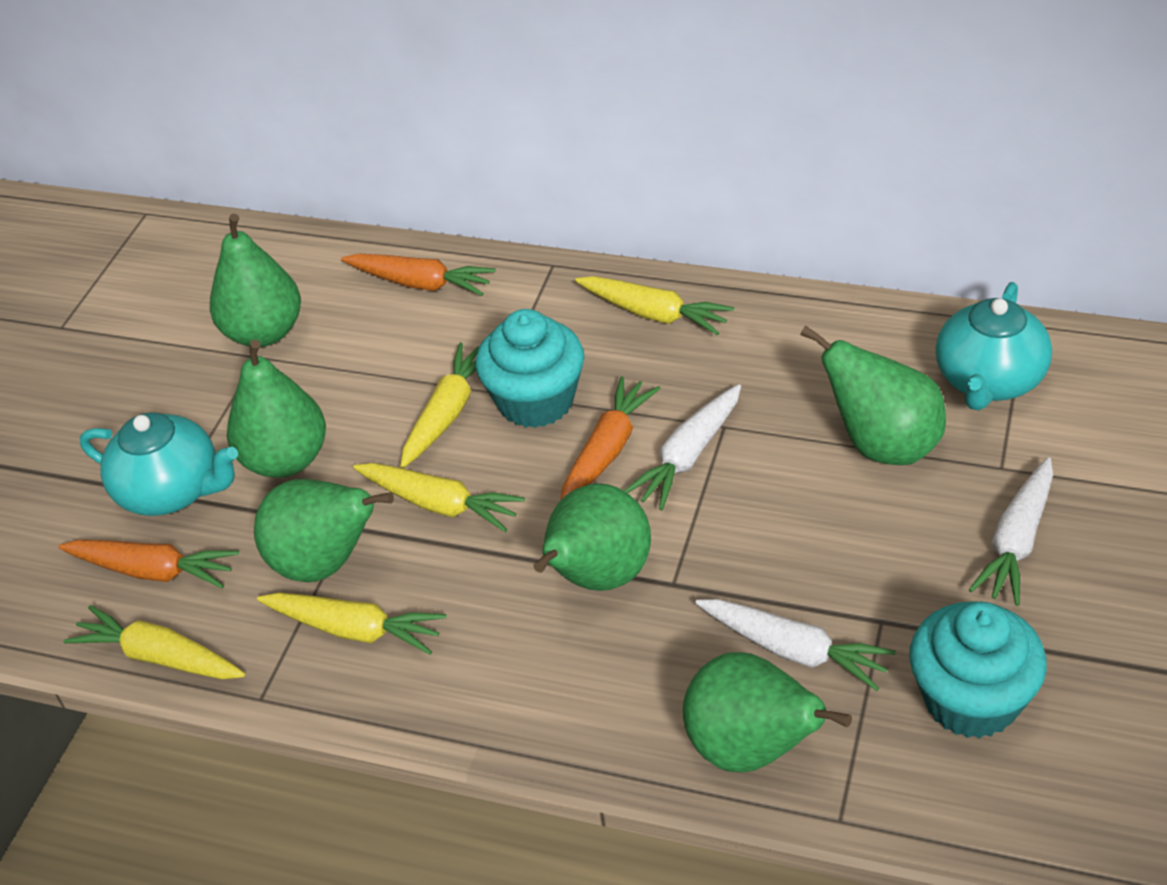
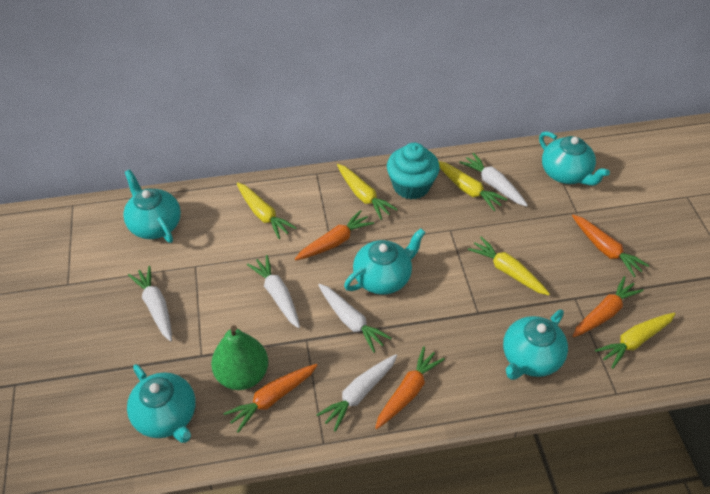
green pear: [210,214,301,347] [227,340,326,478] [254,479,394,582] [533,483,651,591] [683,652,852,772] [800,325,946,465] = 6 -> [211,325,268,390] = 1
orange carrot: [58,539,239,589] [341,254,496,296] [560,376,661,501] = 3 -> [223,364,318,433] [295,210,374,260] [375,346,445,429] [572,215,649,277] [573,276,644,337] = 5
turquoise cupcake: [475,309,584,428] [909,602,1047,739] = 2 -> [387,143,440,199] = 1
turquoise teapot: [80,412,238,516] [936,282,1052,411] = 2 -> [123,170,181,243] [127,364,196,443] [344,228,426,295] [503,310,568,380] [539,131,610,186] = 5
white carrot: [624,384,741,510] [695,599,896,691] [969,457,1053,606] = 3 -> [128,266,172,341] [247,255,300,328] [316,354,397,432] [318,284,392,353] [459,153,528,207] = 5

